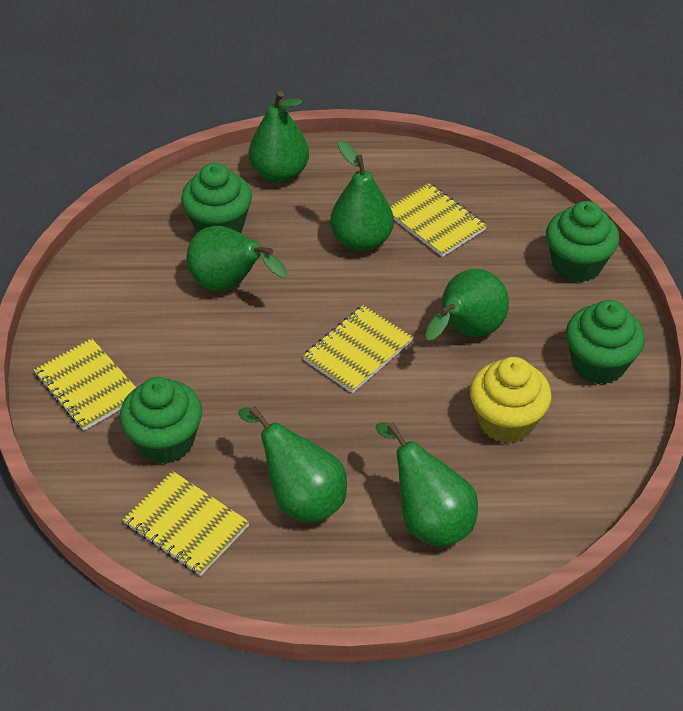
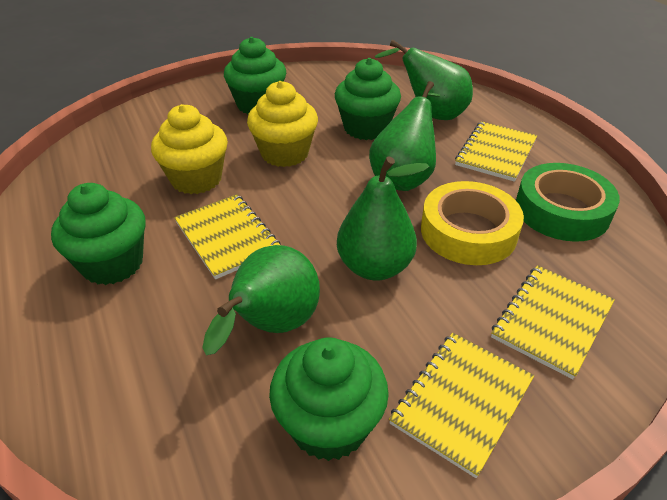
green pear: [187,226,287,292] [238,406,347,523] [249,91,309,183] [330,140,394,252] [375,422,478,547] [425,269,509,340] = 6 -> [202,245,320,355] [337,156,429,280] [369,81,440,191] [375,40,473,120] = 4
green tape: none = 0 -> [516,163,620,242] = 1
yellow cupcake: [470,357,552,443] = 1 -> [151,104,228,194] [247,81,318,167] = 2
yellow tape: none = 0 -> [421,181,524,265] = 1

